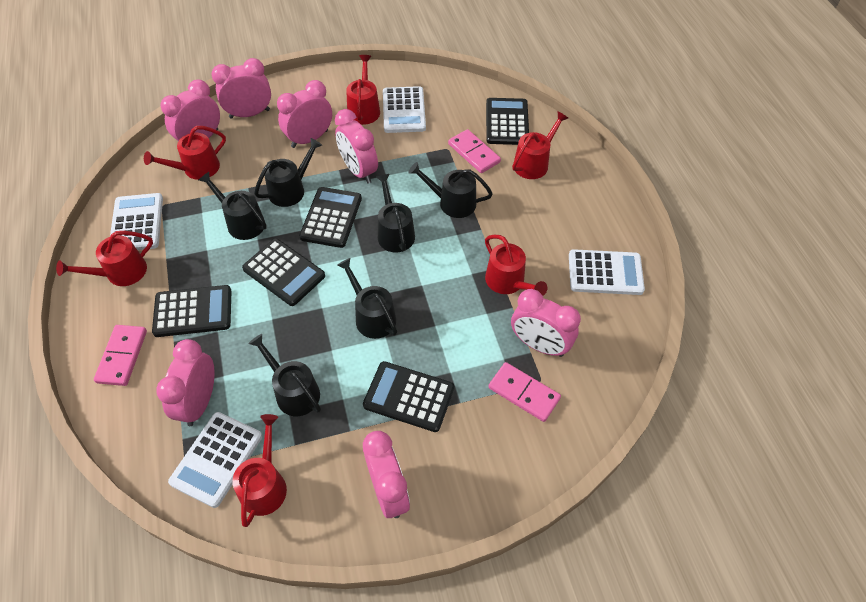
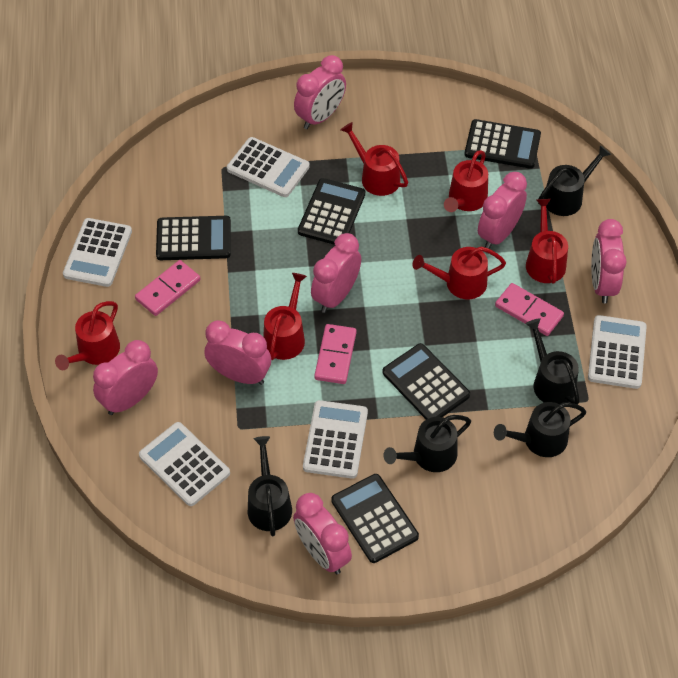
black watering can: [199,172,267,240] [248,334,321,416] [254,138,322,207] [337,258,397,339] [376,174,415,253] [409,162,493,218] = 6 -> [248,436,292,536] [383,415,471,472] [494,402,586,457] [525,318,580,405] [538,145,611,216] = 5
white calculator: [110,193,163,250] [168,412,262,508] [383,86,426,133] [569,249,645,295] = 4 -> [63,218,132,287] [139,422,230,506] [227,137,310,197] [303,400,368,479] [588,315,647,389] = 5

